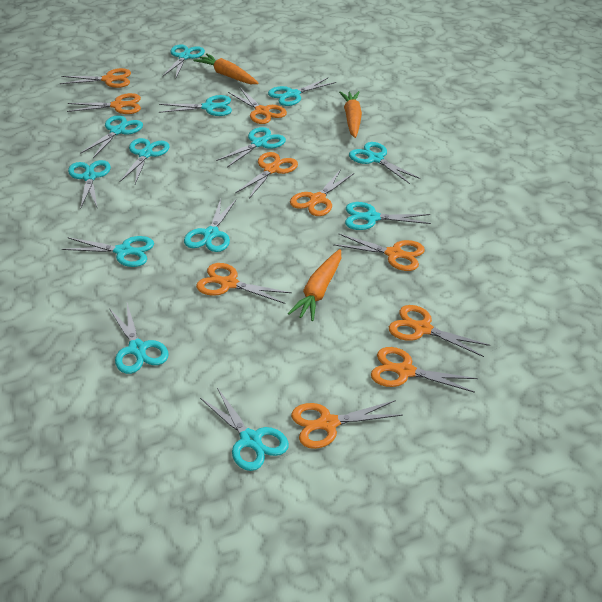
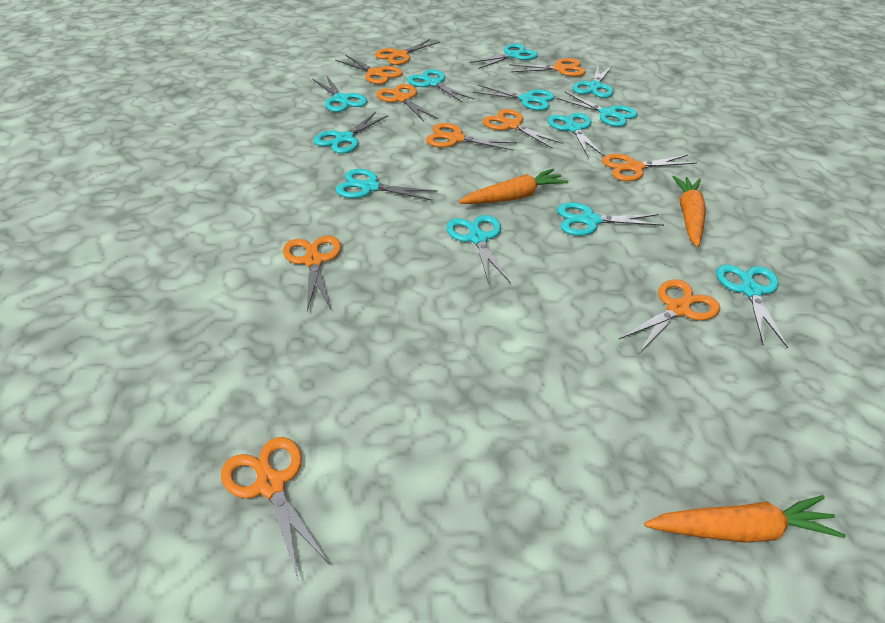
turquoise scissors: [62,236,154,267] [68,160,111,209] [80,115,143,158] [109,303,168,374] [120,138,169,184] [159,95,232,116] [163,44,205,77] [184,199,237,252] [200,388,289,471] [216,127,286,167] [268,78,336,106] [345,202,431,230] [349,142,421,184] = 13 -> [312,75,367,112] [314,112,389,154] [336,169,438,201] [407,69,475,103] [446,215,511,284] [470,44,538,69] [473,85,555,111] [548,113,605,157] [556,92,638,127] [557,202,664,236] [573,66,614,98] [716,264,788,348] = 12

